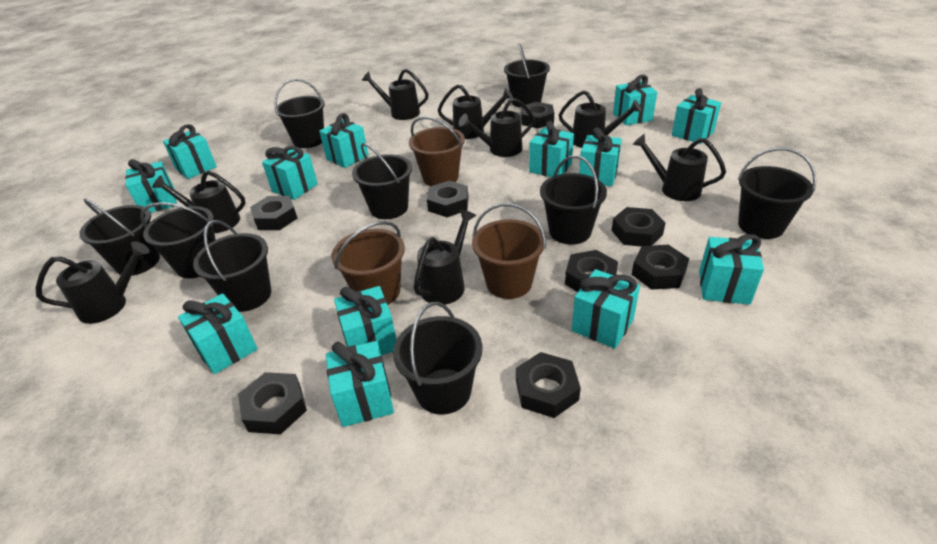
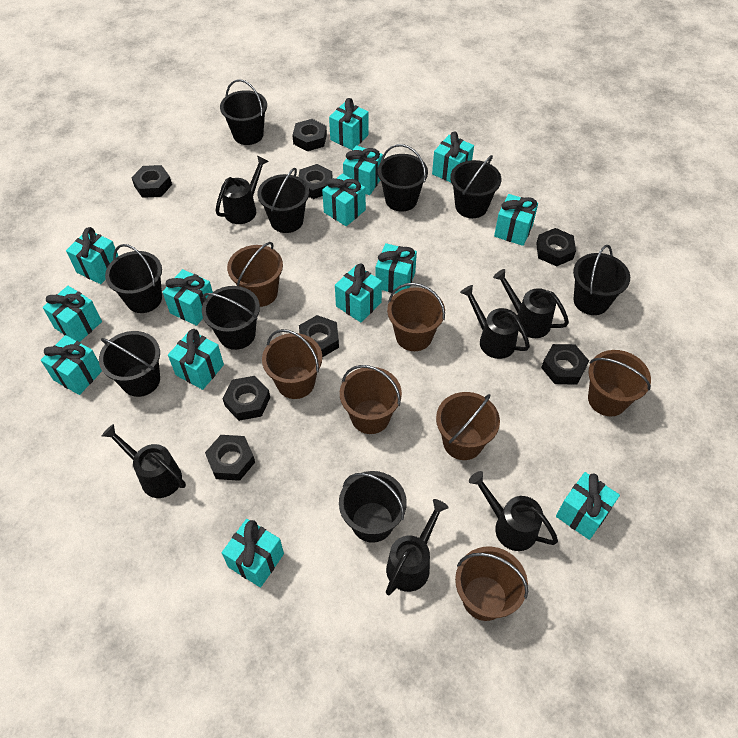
black watering can: [36,241,150,324] [152,170,246,233] [362,69,428,120] [414,209,476,305] [438,84,513,139] [459,97,535,157] [559,90,642,148] [633,134,726,201] = 8 -> [102,424,186,498] [216,155,269,224] [386,499,449,595] [460,285,530,359] [469,471,558,551] [493,269,569,338] = 6
brown bucket: [332,221,405,305] [409,117,465,186] [472,203,546,299] = 3 -> [227,242,283,307] [262,329,322,399] [340,365,402,434] [387,283,445,351] [436,392,500,460] [455,547,528,621] [588,350,651,416] = 7
turquoise gift: [125,159,177,213] [163,124,217,179] [178,293,258,374] [262,146,318,200] [319,113,369,168] [326,341,394,427] [334,286,397,355] [529,121,574,177] [572,269,640,349] [579,127,622,186] [613,75,657,126] [672,88,721,144] [699,234,764,305] = 13 -> [41,335,102,395] [43,286,102,342] [66,227,118,284] [163,269,213,326] [168,329,224,390] [222,519,284,588] [322,174,366,226] [329,98,369,150] [335,264,382,322] [343,145,383,195] [375,243,417,294] [432,132,474,182] [494,194,538,246] [556,472,620,540] = 14

